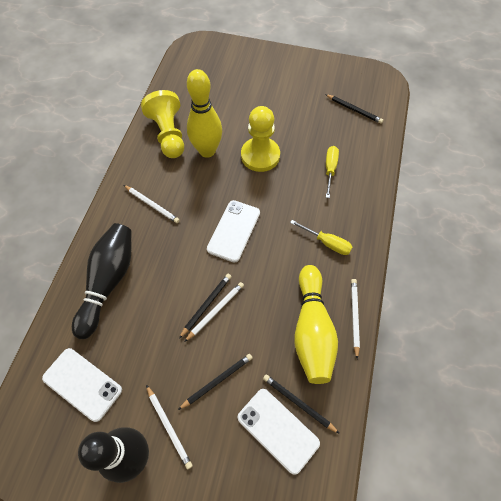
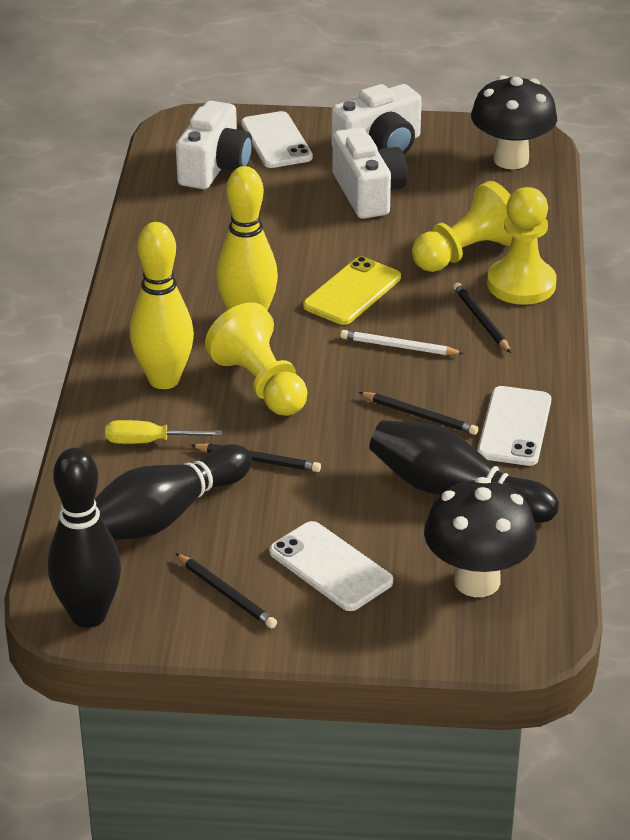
black bowling pin: [72,223,131,339] [78,428,149,483] = 2 -> [48,448,121,628] [95,444,252,540] [369,420,559,523] = 3
black mushroom: none = 0 -> [424,477,537,597] [471,75,557,169] = 2
white camera: none = 0 -> [176,100,252,189] [332,84,422,154] [333,127,407,219] = 3
white pencil: [124,185,180,223] [146,385,193,470] [184,282,244,342] [351,279,360,359] = 4 -> [340,330,464,355] = 1
yellow pawn: [141,90,184,158] [241,106,280,172] = 2 -> [205,302,307,416] [412,181,513,272] [487,187,557,305] = 3
yellow phone: none = 0 -> [303,256,401,325] = 1
yellow screwdriver: [290,220,352,255] [326,146,339,198] = 2 -> [105,420,222,444] = 1

